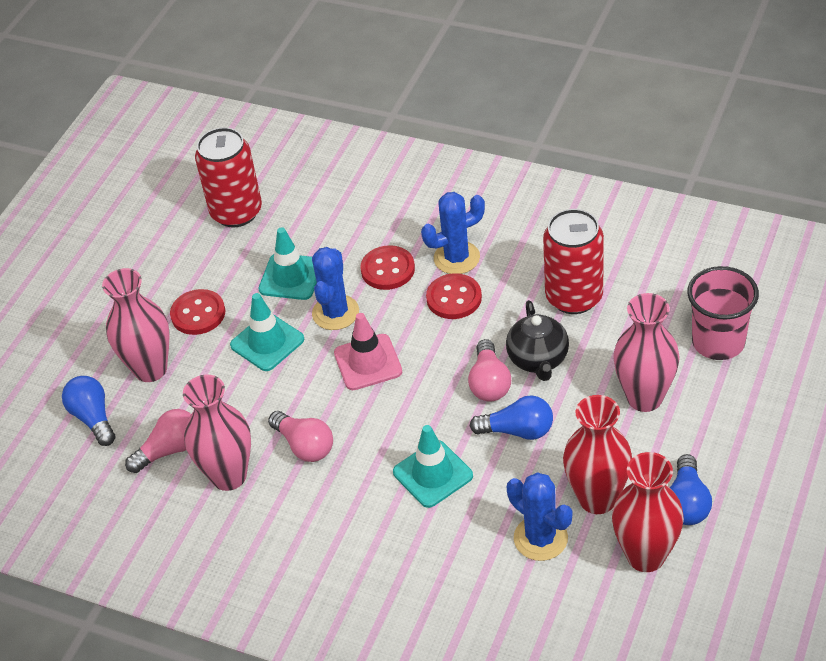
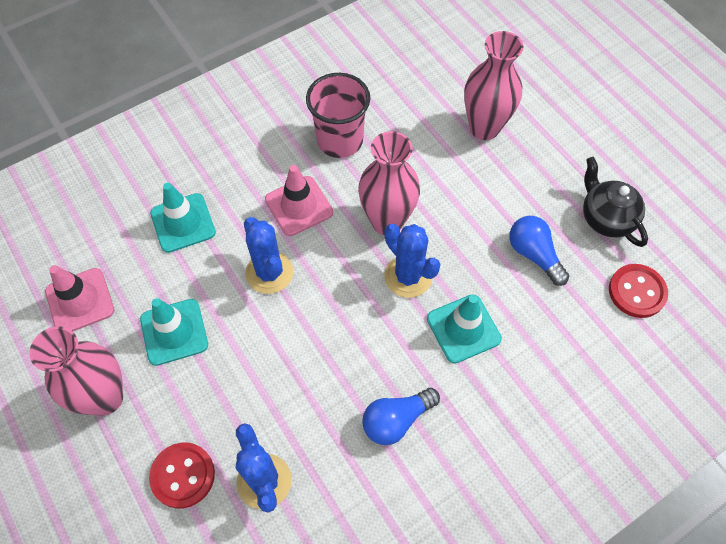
blue light bulb: [62,376,115,446] [470,395,553,440] [669,454,712,525] = 3 -> [362,388,440,445] [509,216,569,286] = 2
pink light bulb: [125,409,191,473] [268,411,333,462] [468,339,511,402] = 3 -> none = 0
pink traffic cone: [334,313,402,390] = 1 -> [45,265,114,332] [265,165,333,236] = 2
red button: [170,289,225,335] [360,245,415,290] [426,273,482,319] = 3 -> [149,442,215,509] [609,264,668,318] = 2
red can: [195,127,262,227] [543,209,604,314] = 2 -> none = 0
red vase: [563,395,632,514] [612,452,684,572] = 2 -> none = 0

